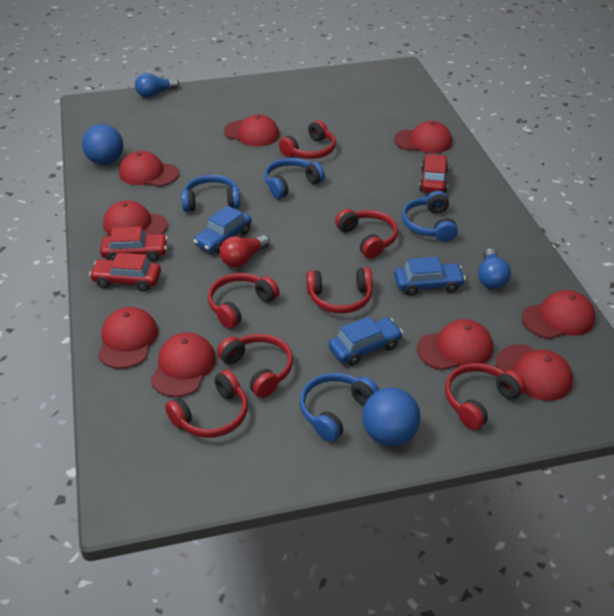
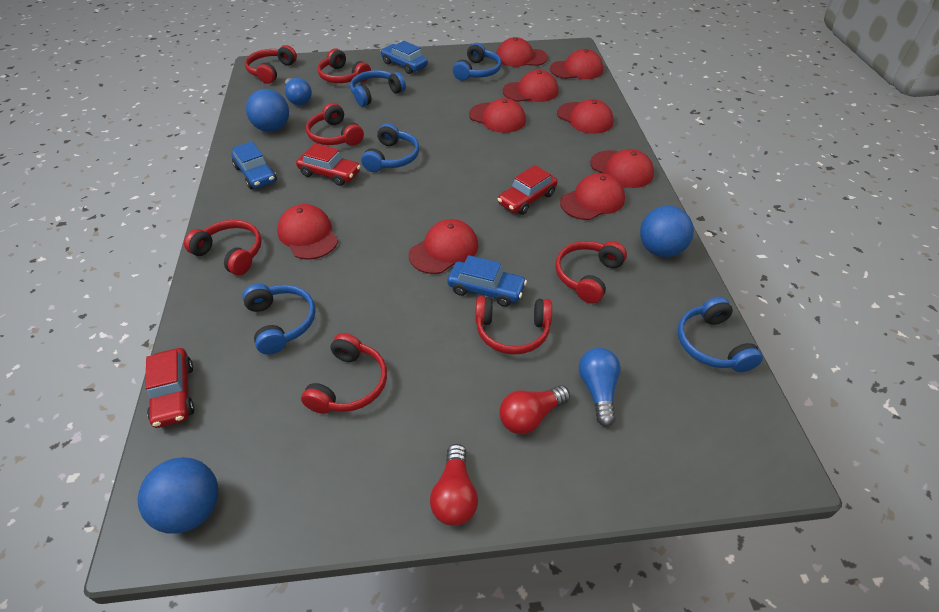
blue ball: [82,124,123,165] [362,388,421,446] = 2 -> [138,457,218,533] [246,89,289,132] [640,206,694,257] = 3
blue headphones: [181,175,240,212] [264,158,325,199] [300,373,379,442] [402,191,458,242] = 4 -> [242,284,316,354] [350,70,406,107] [361,123,419,172] [453,43,502,81] [678,297,763,372] = 5
red light bulb: [220,235,270,267] = 1 -> [430,444,478,526] [500,385,570,434] = 2

